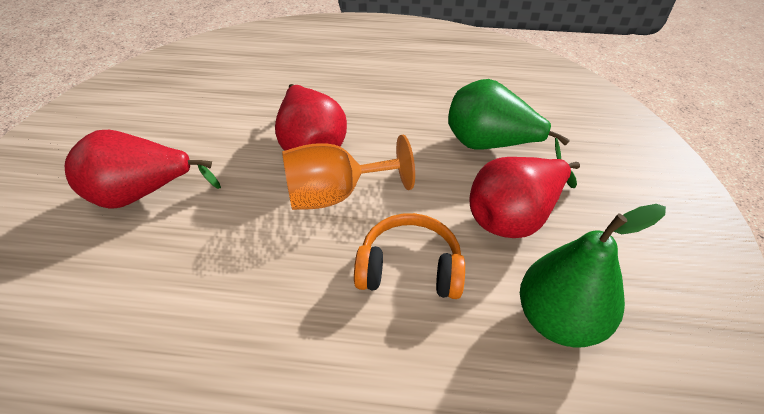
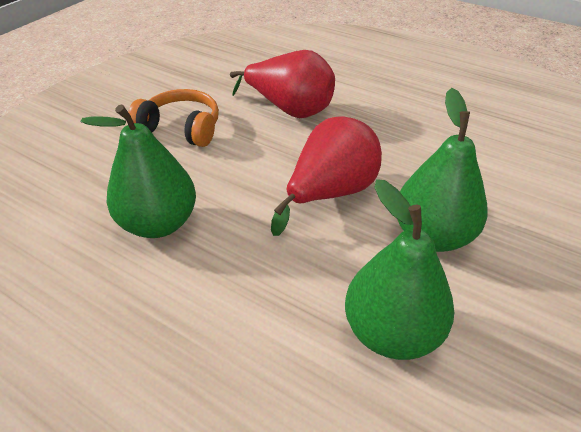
green pear: [448,79,570,159] [520,204,666,348] = 2 -> [81,105,196,238] [345,179,454,360] [397,88,488,252] = 3
orange goblet: [282,135,415,210] = 1 -> none = 0
red pear: [65,130,221,209] [275,84,347,151] [470,157,580,238] = 3 -> [230,50,335,118] [271,117,382,236] = 2

